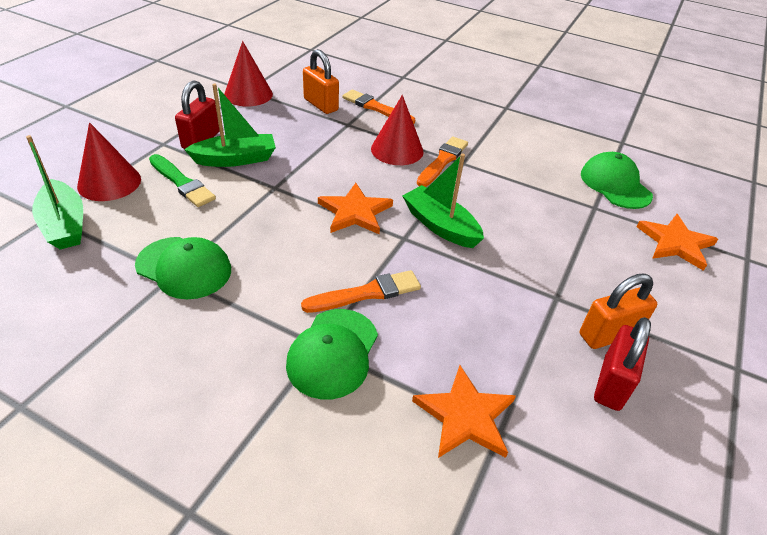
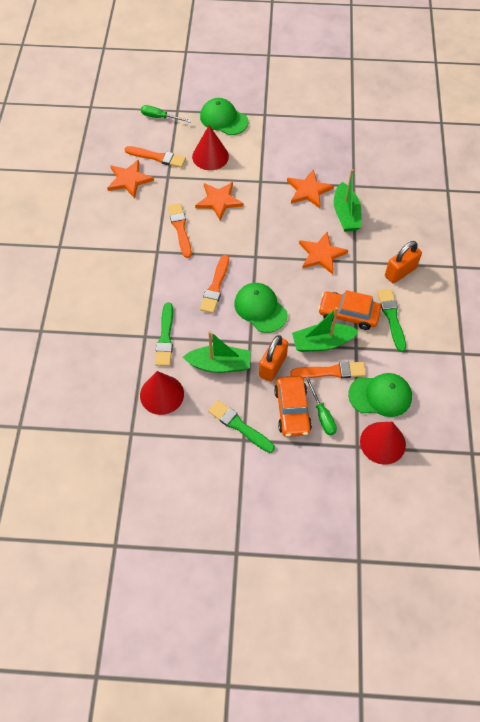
green brush: [149,154,216,207] = 1 -> [155,302,173,366] [208,400,275,453] [377,289,406,352] = 3
green screwdriver: none = 0 -> [141,105,191,123] [305,377,337,435] = 2
orange brush: [301,270,421,313] [342,90,415,124] [417,136,468,187] = 3 -> [124,146,186,168] [168,203,192,258] [200,255,229,313] [290,362,366,378] = 4
orange car: none = 0 -> [274,376,312,437] [318,290,381,330] = 2
orange star: [318,183,393,234] [412,365,516,458] [636,214,718,271] = 3 -> [107,159,154,198] [195,182,243,220] [287,170,334,208] [299,232,348,274] = 4
red padlock: [175,80,219,149] [594,317,651,411] = 2 -> none = 0

